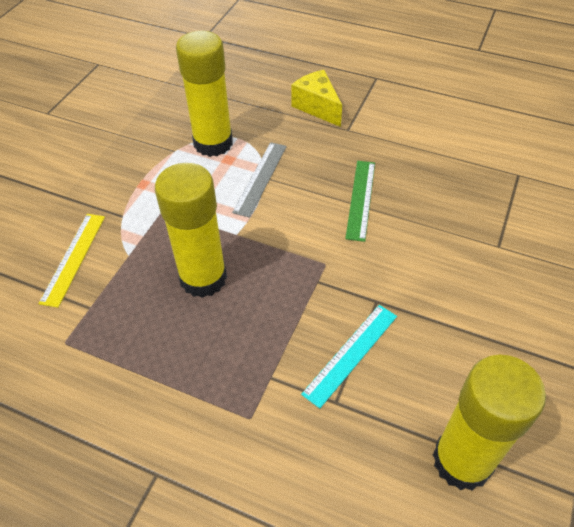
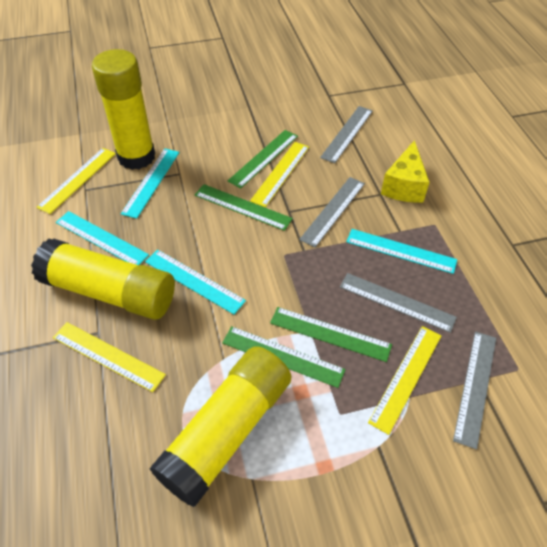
green ruler: [345,161,375,242] = 1 -> [195,184,293,231] [222,326,346,388] [228,130,298,188] [270,307,392,362] = 4
grey ruler: [232,142,287,218] = 1 -> [299,177,365,247] [320,106,373,163] [340,273,457,333] [453,331,496,450] = 4
turquoise ruler: [301,305,397,408] = 1 -> [56,211,149,265] [121,148,179,219] [145,249,246,314] [346,229,457,274] = 4
yellow ruler: [38,214,105,308] = 1 -> [36,148,116,214] [53,322,166,392] [250,142,309,207] [368,326,441,435] = 4

